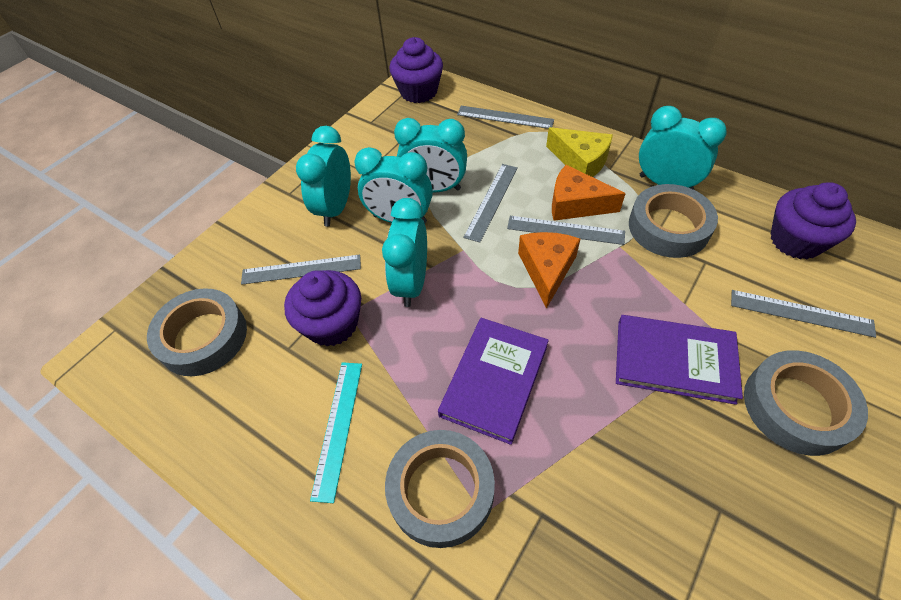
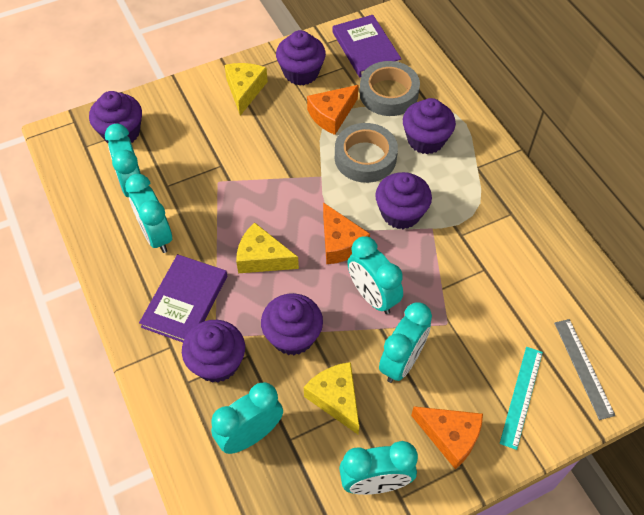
grey ruler: [241,254,361,285] [457,106,554,129] [463,164,518,243] [507,216,625,245] [731,290,876,338] = 5 -> [554,319,615,420] = 1
grey tape: [147,288,247,376] [385,430,495,548] [629,184,718,258] [744,350,868,456] = 4 -> [335,123,398,183] [360,61,420,116] = 2
orange cheese: [518,232,580,309] [552,165,626,221] = 2 -> [307,85,358,135] [323,203,370,264] [411,406,483,469] = 3
purple cupcake: [284,270,361,347] [389,37,443,103] [771,182,856,259] = 3 -> [89,91,142,143] [182,320,245,383] [261,293,323,355] [276,30,326,86] [375,172,432,229] [403,98,456,154] = 6
turquoise clock: [296,126,351,227] [354,147,433,223] [382,198,427,307] [394,118,467,192] [639,106,727,190] = 5 -> [105,124,141,197] [125,174,172,253] [211,382,283,454] [339,441,418,495] [348,236,403,314] [379,302,432,383] = 6
yellow cheese: [546,127,613,177] = 1 -> [224,63,268,116] [236,222,299,273] [304,362,359,434] = 3

